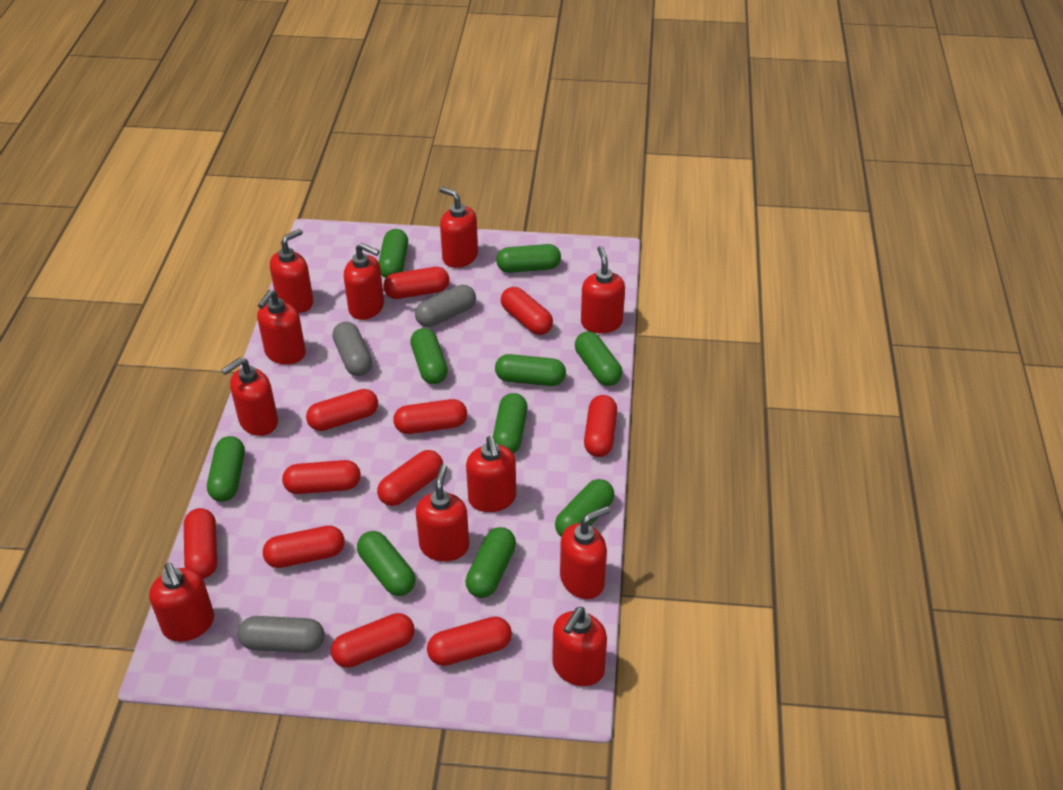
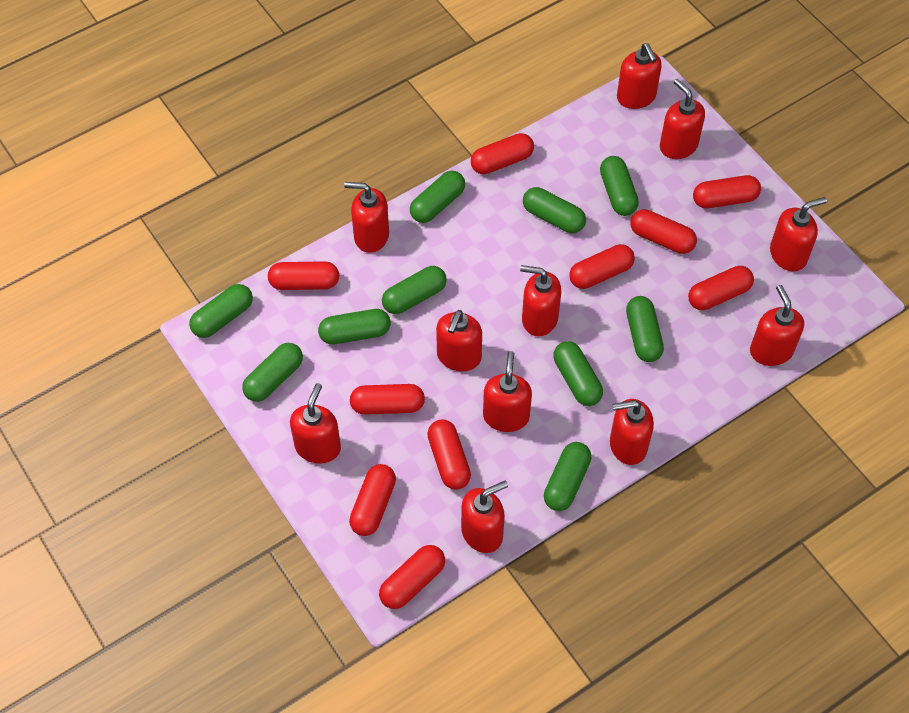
grey capsule: [238,616,325,653] [332,322,372,376] [415,285,476,327] = 3 -> none = 0
red capsule: [184,508,217,579] [263,526,345,568] [282,460,361,494] [306,389,378,431] [331,613,415,668] [377,450,443,506] [383,267,449,299] [393,399,467,434] [427,617,512,666] [501,287,553,335] [584,395,617,457] = 11 -> [268,261,339,290] [349,464,396,536] [350,384,425,415] [379,545,445,609] [427,419,471,490] [471,133,534,174] [569,244,635,289] [630,209,697,254] [688,266,754,310] [693,175,761,208] = 10

